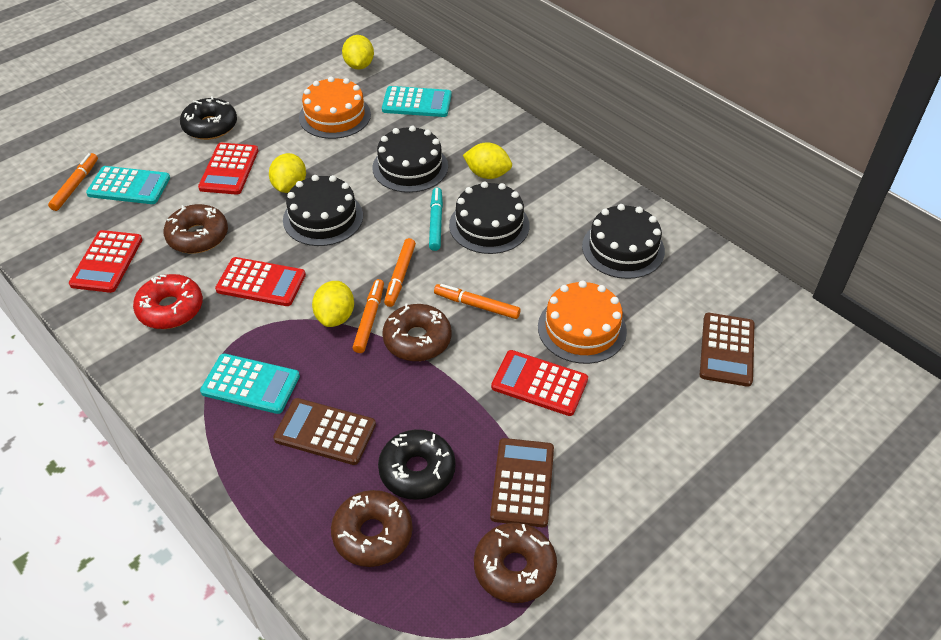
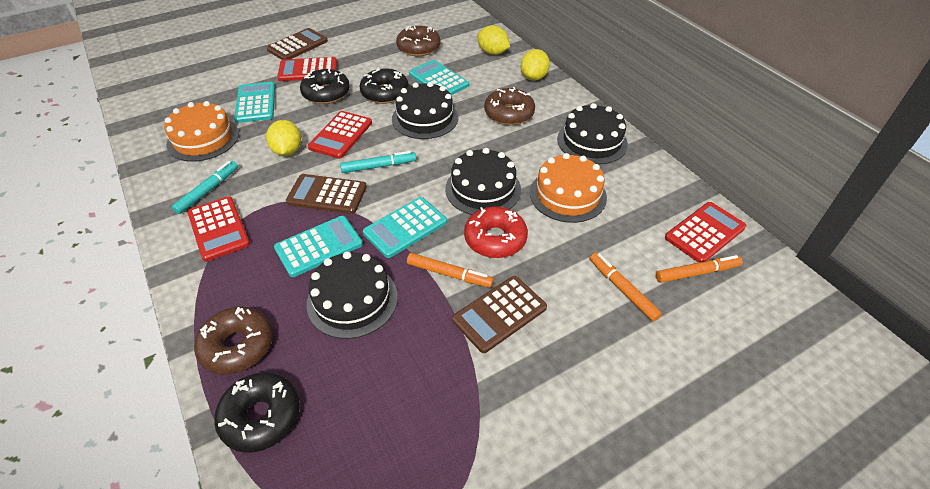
black donut: [180,96,237,140] [378,429,455,500] = 2 -> [214,372,300,453] [300,68,350,104] [360,67,409,104] = 3
brown donut: [164,204,228,253] [331,490,413,567] [383,304,451,361] [474,523,557,603] = 4 -> [194,307,273,375] [396,26,441,56] [484,87,535,125] = 3
orange marker: [48,153,98,211] [353,279,384,353] [384,238,416,307] [434,284,521,319] = 4 -> [407,253,494,288] [590,252,662,321] [656,255,742,283] = 3
turquoise calculator: [86,166,170,204] [200,354,300,414] [382,86,451,117] = 3 -> [234,82,275,123] [274,216,363,277] [363,197,447,258] [409,60,469,95] = 4
turquoise marker: [429,188,443,251] = 1 -> [172,161,238,214] [340,151,416,173] = 2
yellow lemon: [269,153,306,193] [312,281,354,327] [342,35,374,70] [463,142,512,179] = 4 -> [266,120,301,156] [477,26,510,55] [521,49,550,81] = 3

